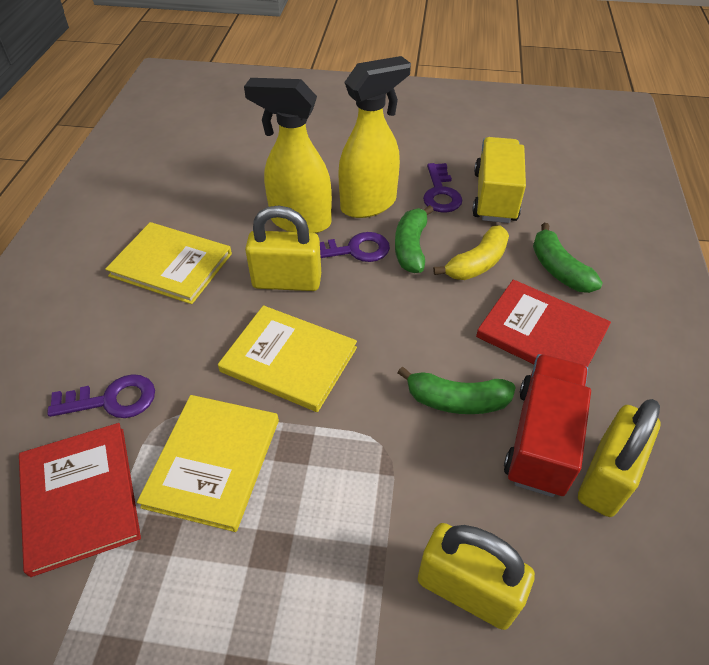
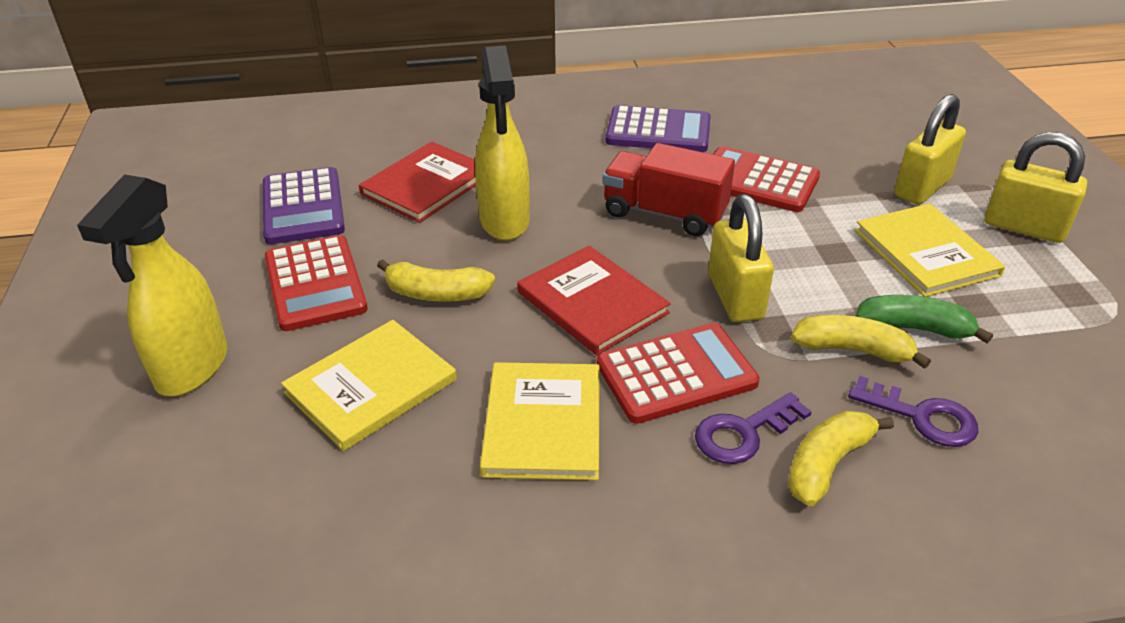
green banana: [395,205,434,273] [398,366,516,414] [533,223,603,293] = 3 -> [856,295,993,343] = 1
purple calculator: none = 0 -> [263,167,345,244] [606,105,711,152] = 2
purple key: [47,374,155,418] [320,232,390,262] [423,163,462,213] = 3 -> [695,392,812,464] [848,376,978,447] = 2
red calculator: none = 0 -> [265,235,368,331] [597,323,760,424] [713,146,820,212] = 3
yellow banana: [433,225,509,280] = 1 -> [377,259,495,302] [788,411,894,506] [791,315,931,369] = 3
yellow truck: [472,137,526,223] = 1 -> none = 0

